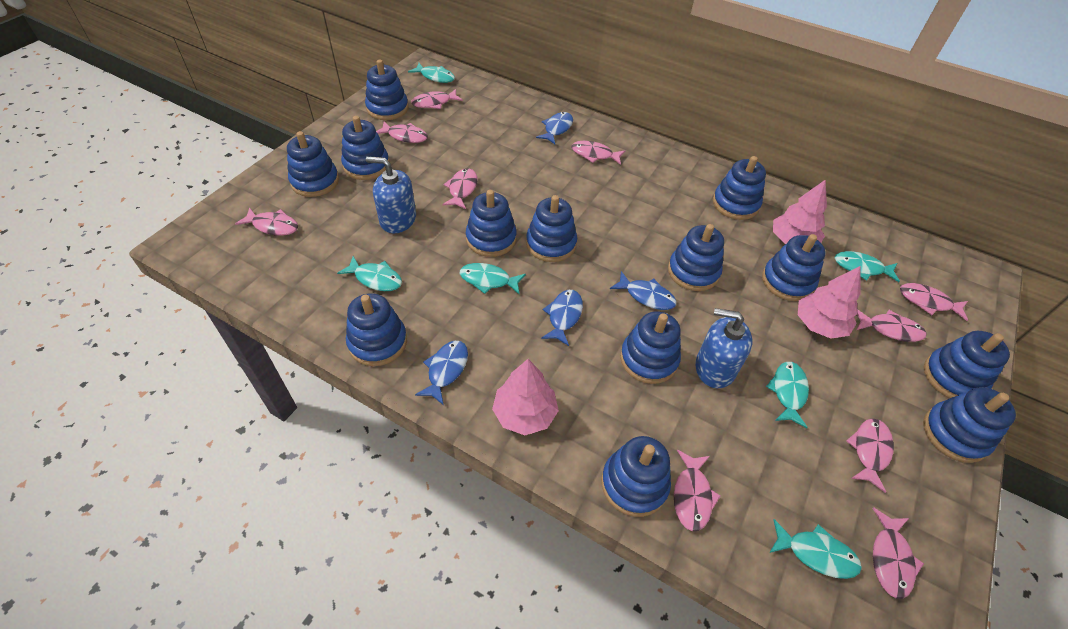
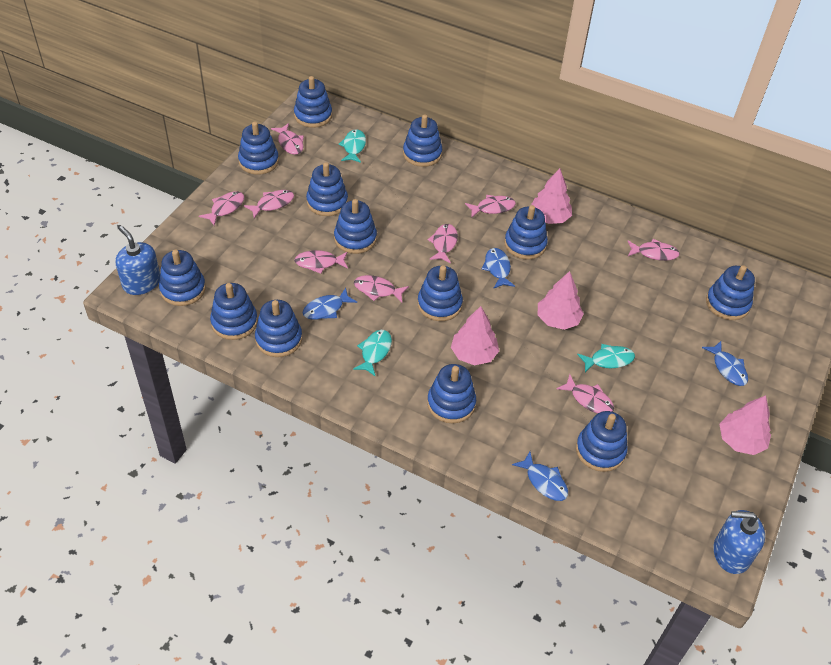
pink fish: [235,207,298,236] [376,121,428,143] [411,89,463,109] [442,168,478,209] [571,141,625,165] [674,450,721,531] [846,418,894,493] [857,309,927,342] [873,507,924,599] [900,283,968,321] = 10 -> [199,191,244,226] [244,190,294,218] [271,123,304,155] [294,250,348,274] [354,275,409,302] [427,224,458,263] [465,195,516,218] [557,374,614,414] [627,239,680,261] = 9
pink tree: [492,359,559,435] [773,179,827,244] [798,266,861,339] = 3 -> [451,306,499,365] [531,168,572,224] [538,271,584,330] [720,395,771,455] = 4
turquoise fish: [337,256,402,291] [408,63,455,83] [460,263,526,294] [766,362,809,428] [769,519,862,579] [834,251,900,282] = 6 -> [338,129,366,163] [353,330,392,377] [577,344,635,372] = 3

